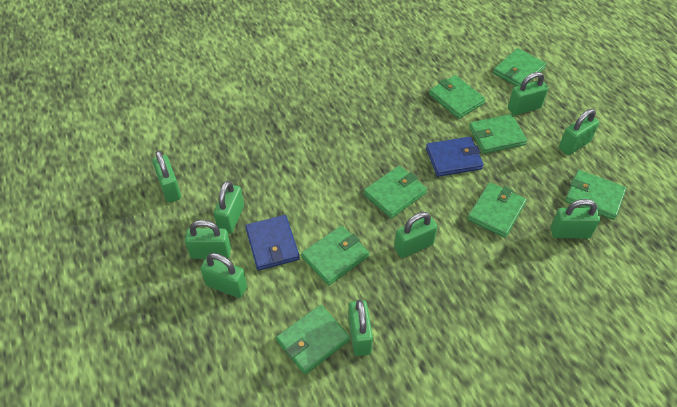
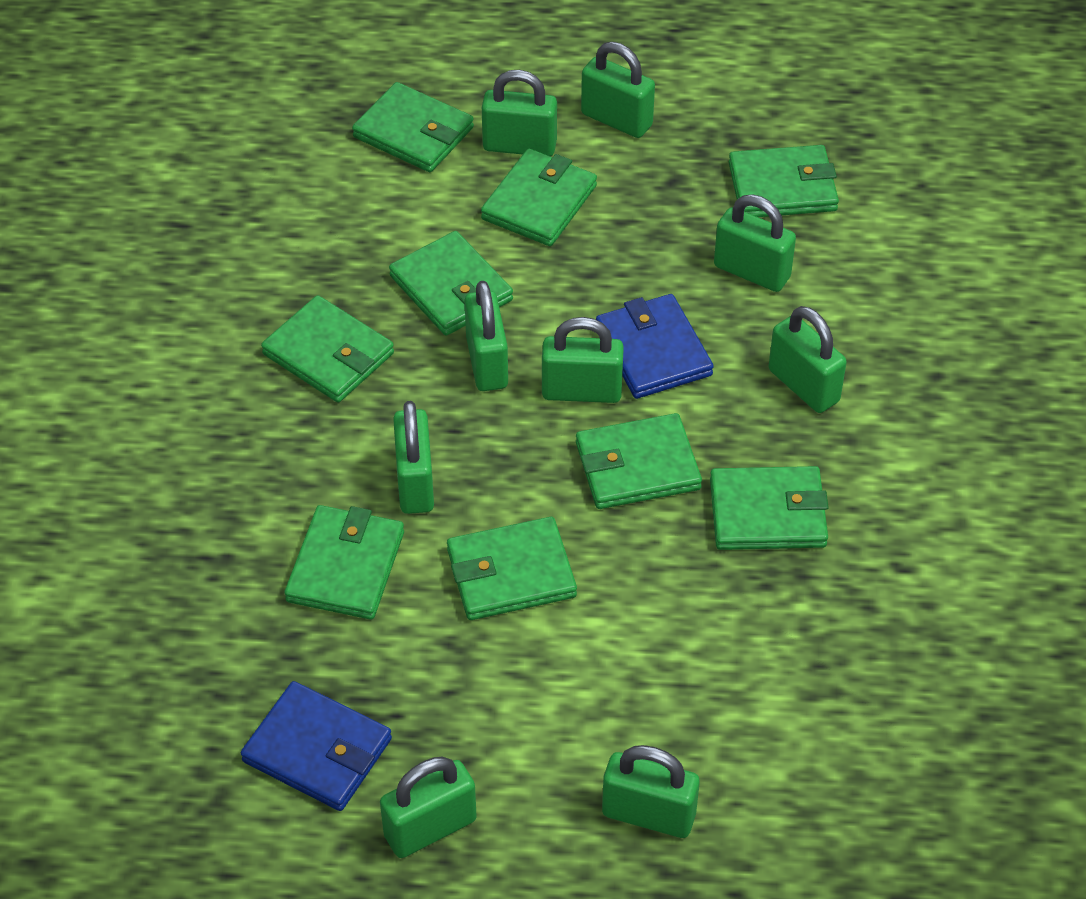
green wallet: [276,305,350,375] [301,226,369,285] [364,166,427,218] [429,75,486,119] [468,182,527,238] [469,114,527,154] [493,48,546,87] [565,170,626,220] = 8 -> [261,295,394,403] [284,505,404,620] [352,82,474,172] [389,231,513,336] [447,517,577,620] [481,149,597,246] [576,413,702,509] [710,466,829,550] [729,145,839,217] = 9

